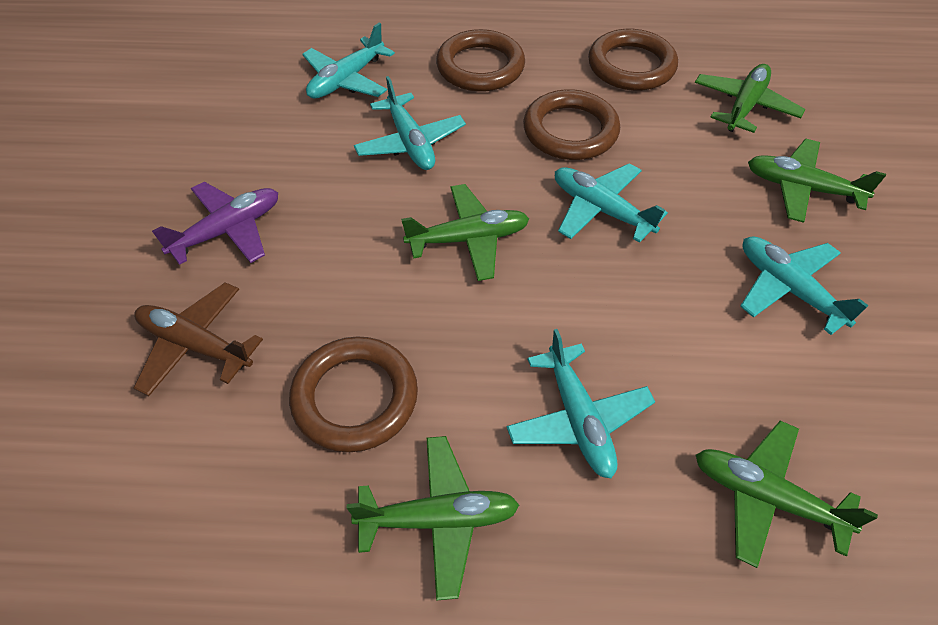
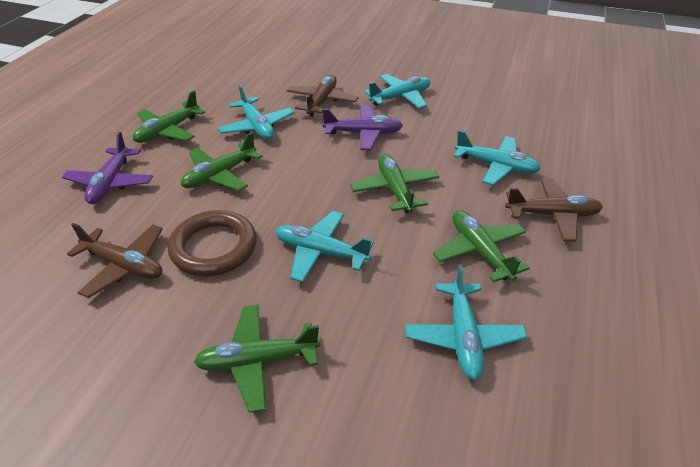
brown plane: [134,282,263,396] = 1 -> [67,223,163,298] [287,75,359,117] [505,177,603,241] = 3
brown ring: [289,336,418,452] [436,29,525,92] [523,89,620,160] [588,29,678,91] = 4 -> [168,210,257,276] = 1
purple plane: [152,182,278,265] = 1 -> [62,132,153,204] [322,105,403,150] = 2

